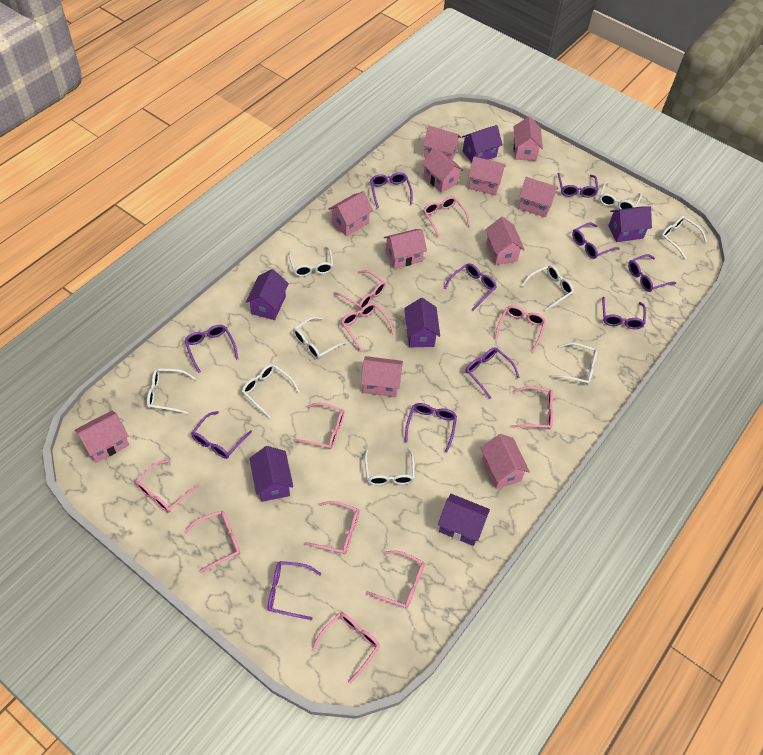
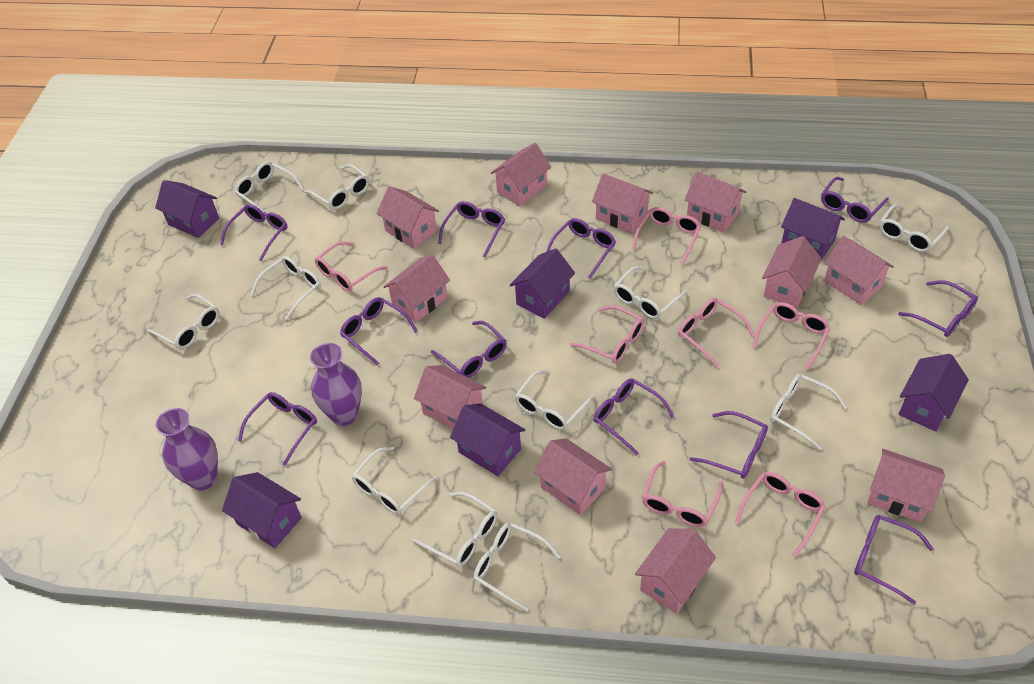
pink glasses: [135,460,200,513] [184,511,240,573] [293,403,344,449] [304,501,359,554] [312,613,380,684] [334,270,386,310] [341,303,394,351] [366,551,425,609] [423,196,470,237] [495,306,546,352] [511,386,553,429] = 11 -> [315,241,388,292] [570,305,644,363] [632,207,701,266] [642,461,723,527] [678,298,754,367] [735,472,826,557] [752,302,830,370] = 7
purple vase: none = 0 -> [156,408,218,490] [310,343,362,426] = 2
white glasses: [147,368,196,414] [242,364,300,418] [289,246,334,277] [293,316,347,359] [365,448,415,485] [521,265,574,311] [551,343,598,385] [599,182,642,209] [661,216,707,259] = 9 -> [147,294,219,349] [235,161,304,214] [250,256,321,320] [304,164,369,210] [351,446,438,515] [412,492,497,567] [473,522,560,612] [515,370,595,430] [614,266,688,319] [770,374,847,450] [879,204,949,252] = 11

